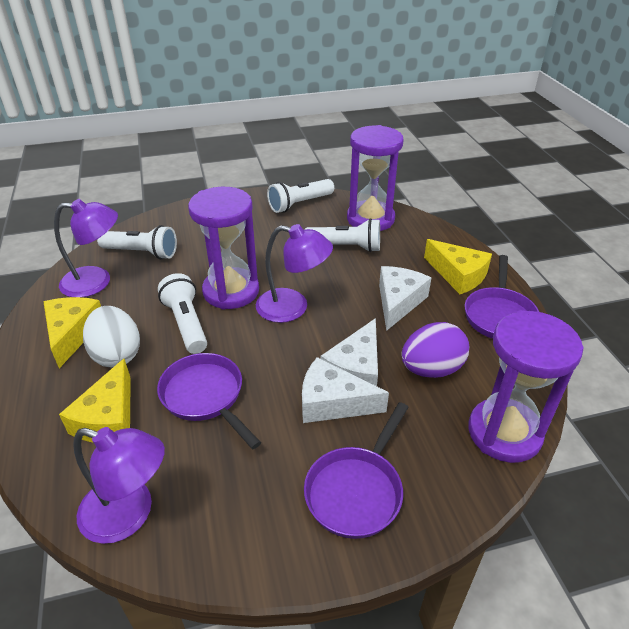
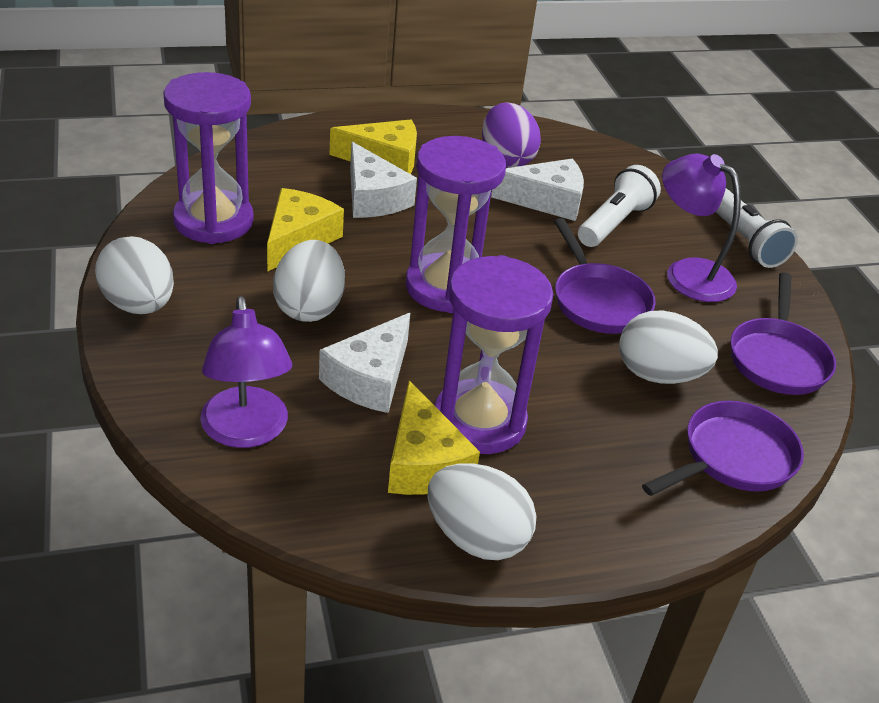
purple lamp: [54,199,118,297] [73,427,165,544] [256,224,333,323] = 3 -> [200,296,292,448] [662,154,741,302] = 2
white egg: [83,306,140,367] = 1 -> [95,236,174,314] [273,240,345,322] [427,464,537,560] [619,310,718,384] = 4
white flashlight: [97,225,177,259] [158,273,207,354] [267,179,334,213] [305,218,380,252] = 4 -> [578,165,661,247] [716,189,798,268] = 2

